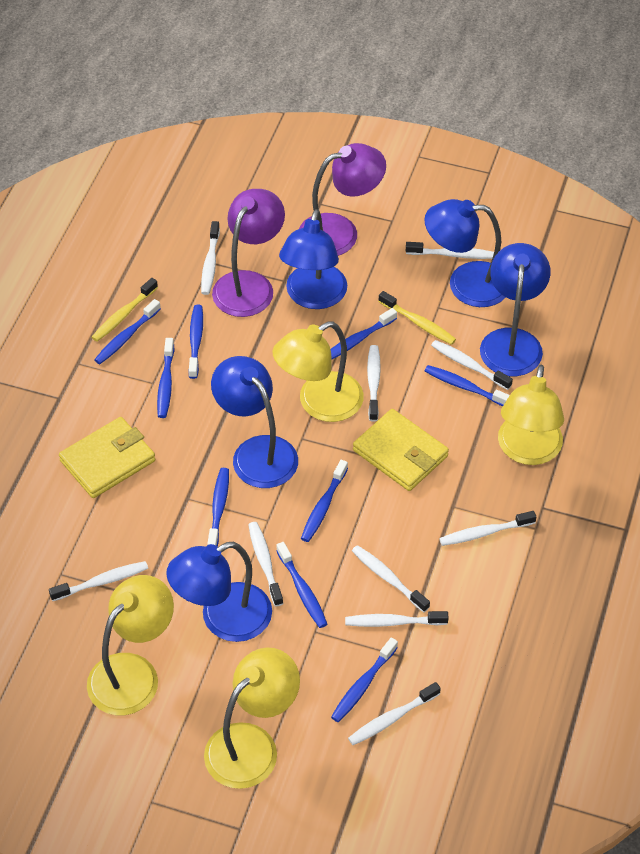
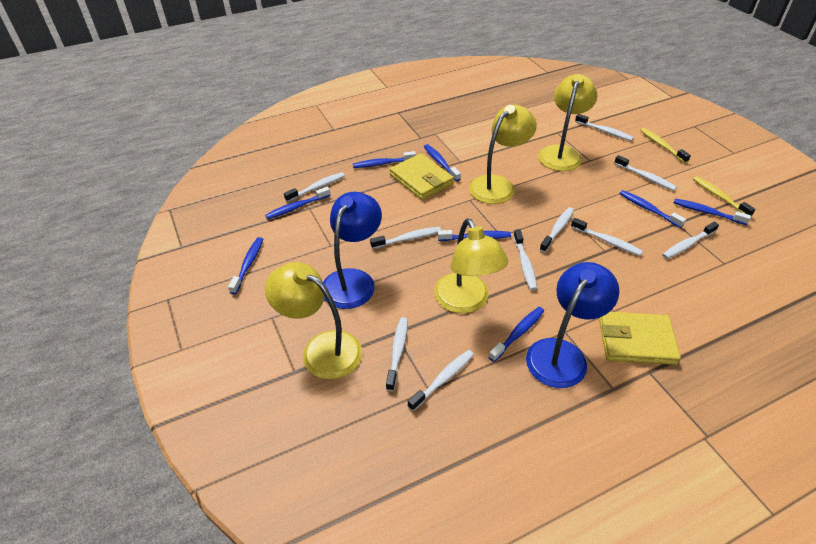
blue lamp: [166,542,272,642] [211,356,298,488] [279,209,347,309] [424,199,506,307] [480,243,551,376] = 5 -> [323,192,382,309] [526,262,619,388] = 2
blue toothbrush: [94,299,161,364] [157,338,174,418] [188,305,203,379] [207,468,229,546] [276,542,327,628] [301,460,348,542] [331,308,397,359] [331,637,398,722] [425,365,510,406] = 9 -> [228,237,263,294] [265,187,330,219] [353,151,416,168] [424,144,461,181] [438,230,511,241] [489,307,544,362] [619,190,686,228] [674,199,751,225] = 8
purple lamp: [212,189,285,317] [299,143,386,256] = 2 -> none = 0

